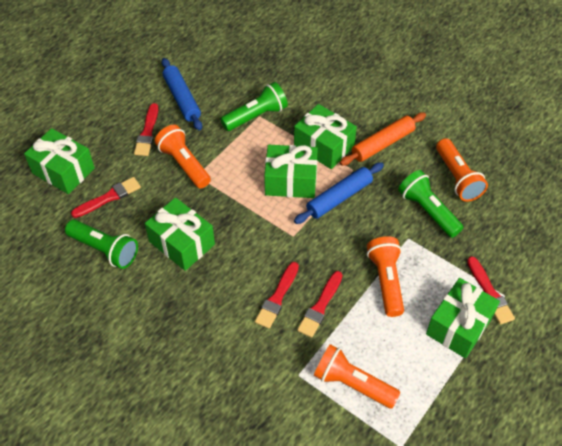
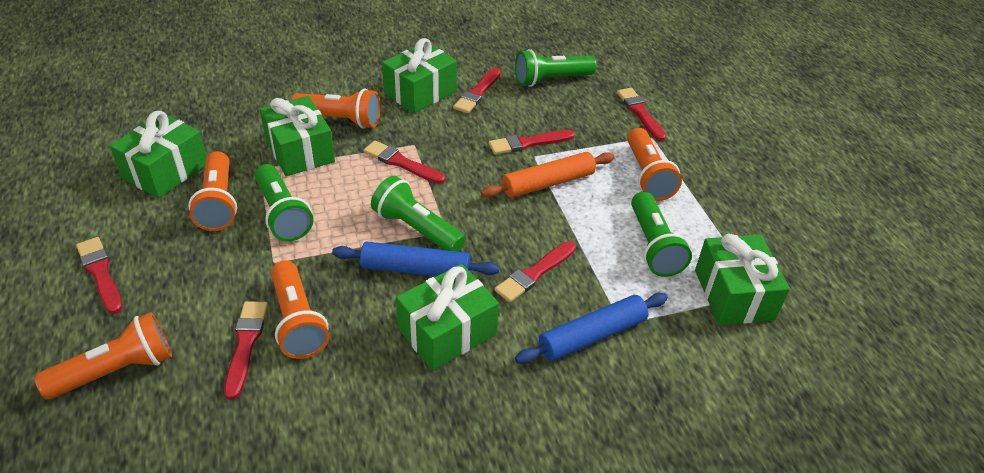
green flashlight: [65,220,138,269] [220,82,288,131] [398,170,464,238] = 3 -> [255,164,313,241] [371,176,465,251] [515,49,597,87] [631,192,692,277] = 4
orange flashlight: [155,125,211,188] [314,344,400,409] [367,236,404,317] [436,138,488,202] = 4 -> [35,312,172,399] [188,151,237,231] [271,260,329,359] [291,88,381,129] [627,128,682,201] = 5
red brush: [71,177,141,218] [134,103,158,156] [255,262,299,329] [297,271,343,338] [467,256,515,325] = 5 -> [76,237,122,314] [224,301,268,400] [364,141,445,184] [453,67,501,114] [489,130,575,155] [494,241,576,303] [617,88,666,141] = 7

